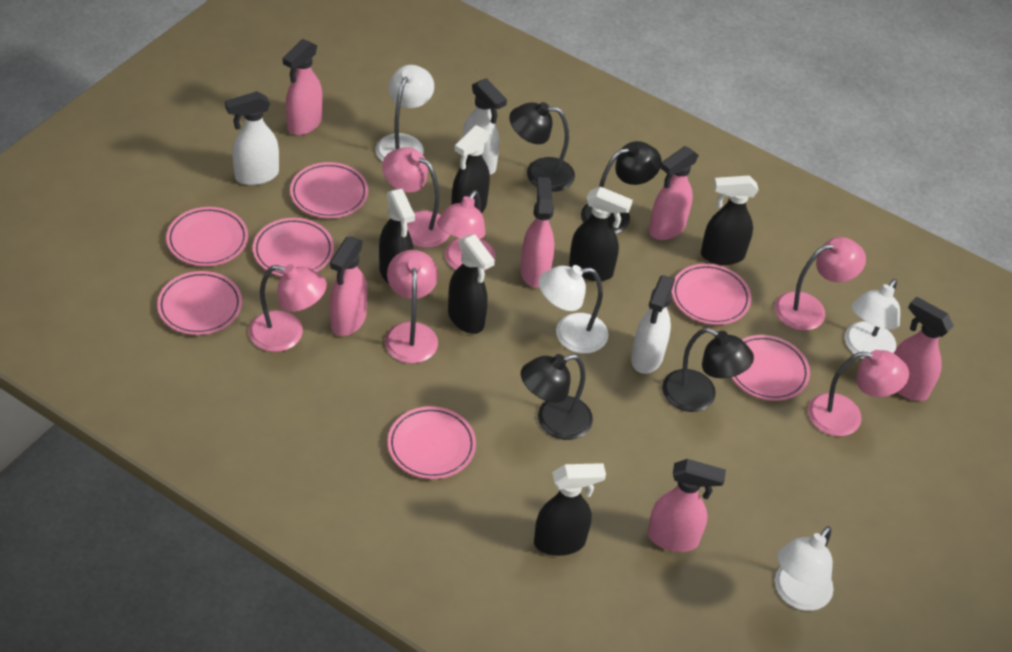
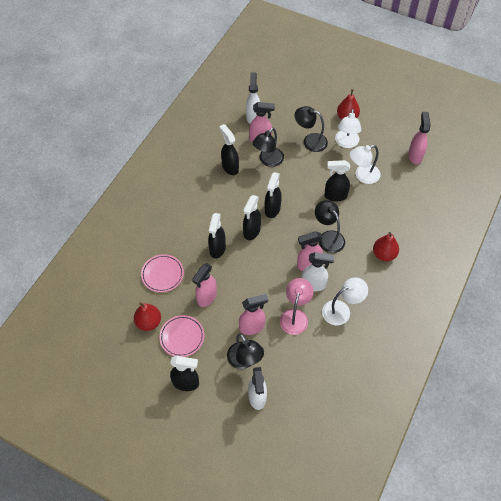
pink lamp: [249,264,327,352] [382,147,450,248] [385,250,438,363] [437,190,495,272] [775,237,866,331] [808,350,909,436] = 6 -> [280,278,314,335] = 1
pink plate: [157,271,242,335] [166,207,248,266] [253,218,334,277] [290,162,368,218] [388,406,476,479] [671,264,751,325] [731,335,810,401] = 7 -> [141,254,184,292] [159,315,204,357] = 2
pink spray bottle: [283,39,322,135] [330,236,367,336] [520,177,554,288] [647,459,726,552] [649,146,699,240] [894,297,954,401] = 6 -> [192,263,217,307] [239,294,268,335] [249,102,275,143] [297,231,323,271] [408,112,430,164] = 5
red pear: none = 0 -> [134,302,161,331] [337,89,360,120] [373,232,399,261] = 3
white lamp: [376,65,434,162] [539,265,608,353] [775,526,834,611] [845,279,900,359] = 4 -> [322,277,368,325] [335,109,361,148] [350,145,381,184] = 3

